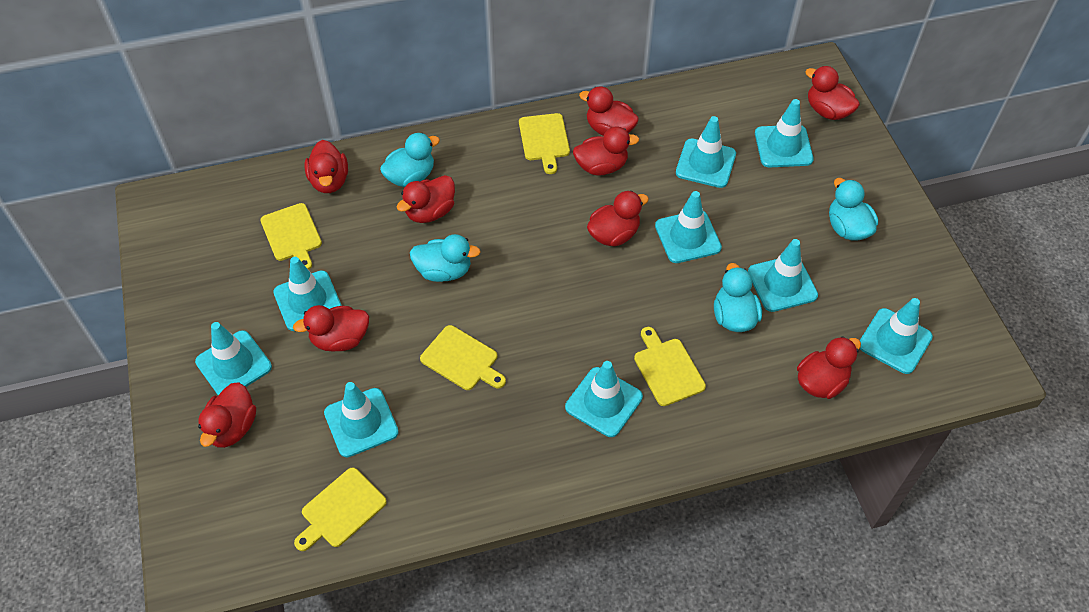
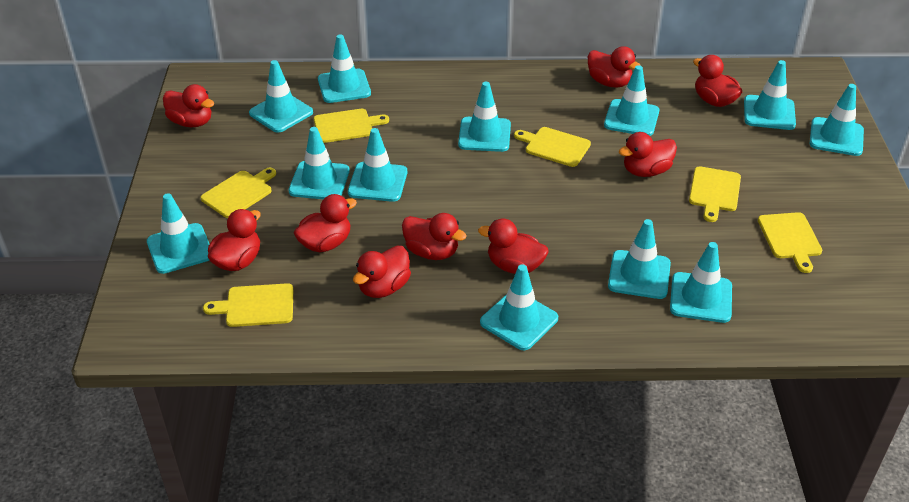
turquoise duck: [380,133,440,187] [410,234,481,282] [714,263,762,332] [829,178,878,240] = 4 -> none = 0
turquoise traffic cone: [195,322,272,395] [273,257,342,331] [324,382,399,457] [565,361,643,437] [655,191,722,263] [676,116,736,188] [748,239,818,312] [755,99,814,167] [860,298,933,374] = 9 -> [147,193,209,274] [249,60,313,133] [289,127,350,199] [318,34,371,103] [348,128,407,202] [458,82,511,152] [480,264,558,350] [604,65,659,136] [608,219,671,299] [670,242,732,323] [744,60,796,130] [809,84,864,156] = 12
yellow cutting board: [260,203,322,270] [294,467,387,551] [420,325,506,390] [519,113,570,174] [634,327,706,406] = 5 -> [201,168,276,218] [203,283,293,327] [314,109,389,143] [514,127,591,167] [689,166,741,222] [758,212,822,273] = 6

